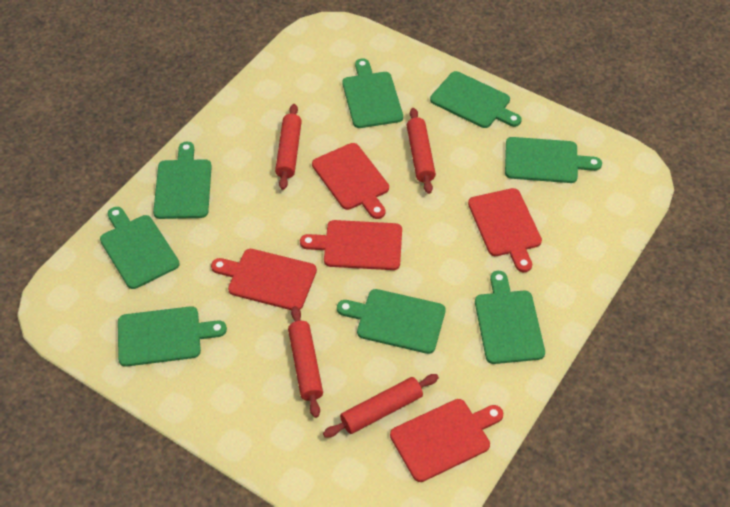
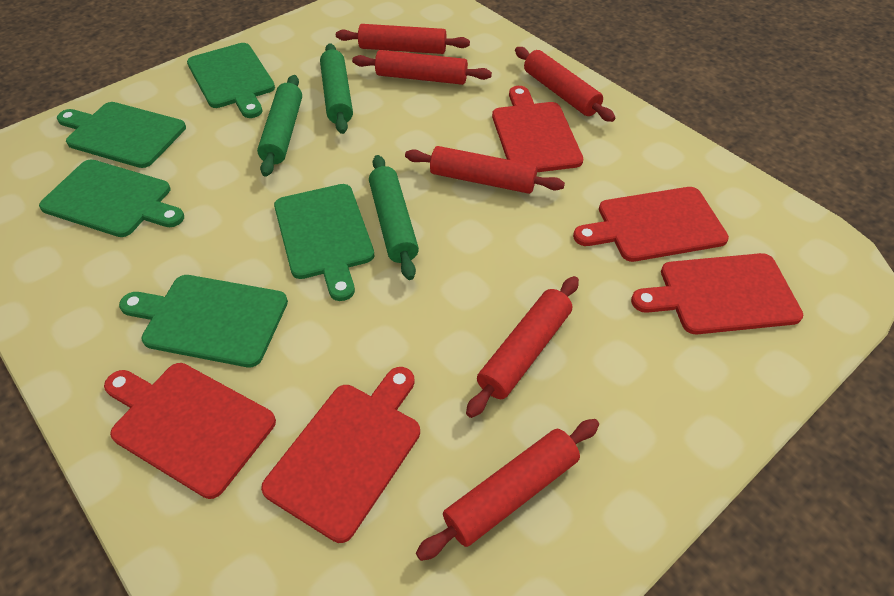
green cutting board: [100,207,180,289] [118,306,227,367] [153,142,212,219] [337,289,446,354] [342,58,403,128] [430,71,522,128] [475,271,545,364] [505,137,602,183] = 8 -> [39,160,184,237] [57,102,186,168] [119,275,288,367] [187,43,275,118] [274,184,374,301] = 5
green rolling pin: none = 0 -> [257,75,302,177] [320,43,353,134] [369,155,419,280] = 3
red rolling pin: [275,104,302,190] [288,306,323,418] [323,374,439,438] [407,108,436,194] = 4 -> [336,24,470,54] [352,50,492,85] [405,146,565,194] [416,419,599,561] [466,276,579,418] [515,47,615,122] = 6

